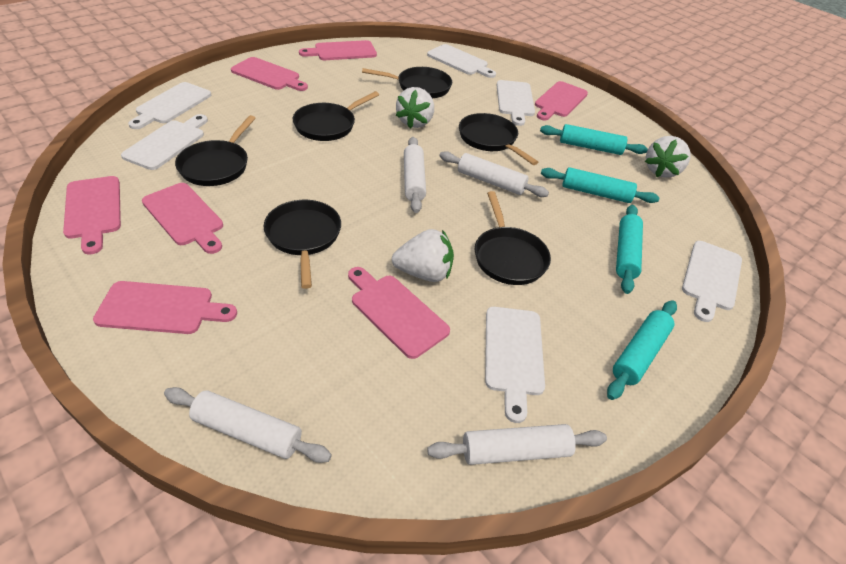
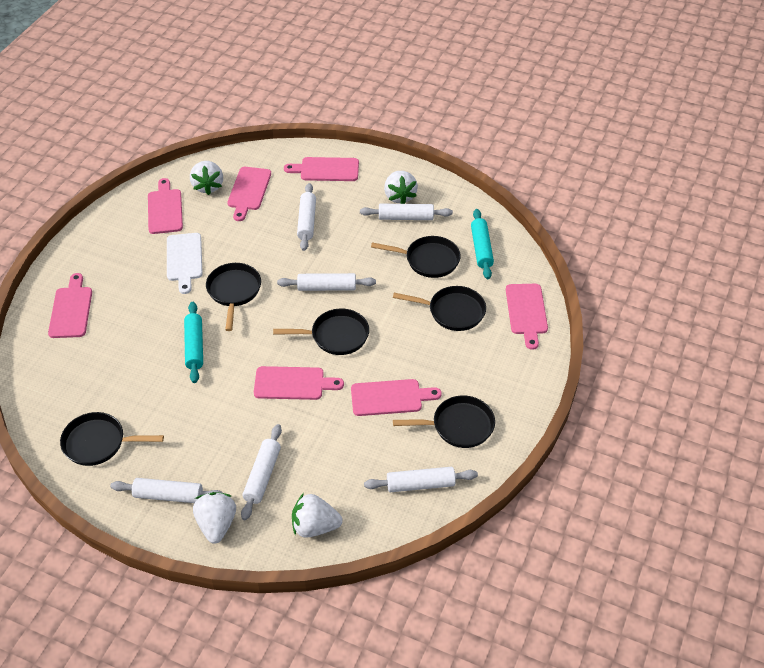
turquoise rolling pin: [540,124,648,155] [541,167,660,203] [607,300,677,400] [616,205,643,294] = 4 -> [184,302,203,383] [471,209,494,279] = 2
white cutting board: [121,114,208,170] [128,82,211,129] [427,44,496,78] [485,307,545,423] [497,80,535,126] [682,241,742,322] = 6 -> [167,233,203,294] = 1
white rolling pin: [164,387,332,463] [404,137,426,213] [427,424,607,465] [439,151,549,197] = 4 -> [110,478,223,503] [241,424,282,520] [277,273,376,291] [297,183,316,251] [360,204,453,220] [364,467,478,492] = 6
white strawberry: [392,229,454,282] [395,87,434,128] [645,136,690,178] = 3 -> [190,161,223,195] [193,492,236,544] [292,493,342,538] [384,171,418,204] = 4

